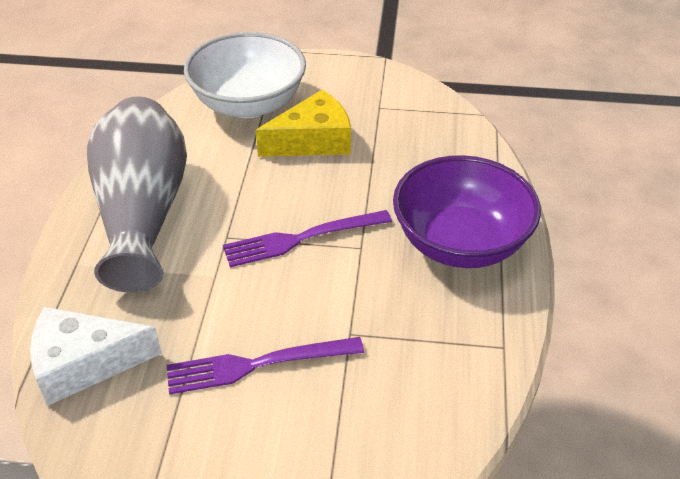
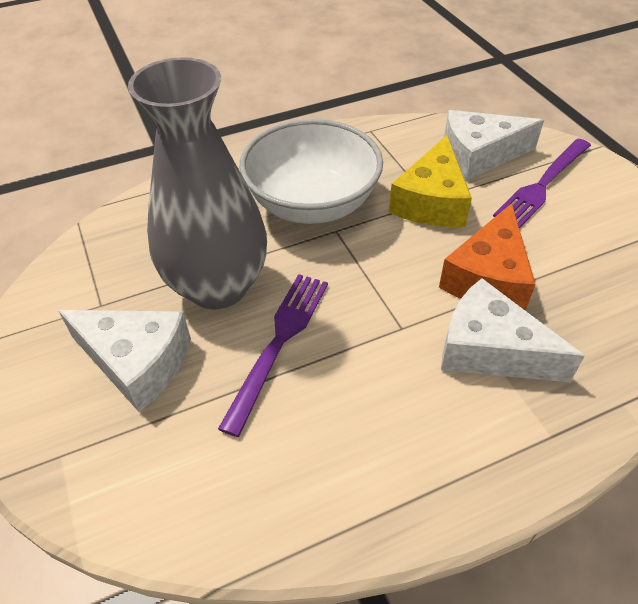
orange cheese: none = 0 -> [439,203,536,311] = 1
purple bowl: [393,155,541,268] = 1 -> none = 0
white cheese: [30,307,162,406] = 1 -> [58,310,191,412] [441,278,585,382] [444,110,544,181] = 3

